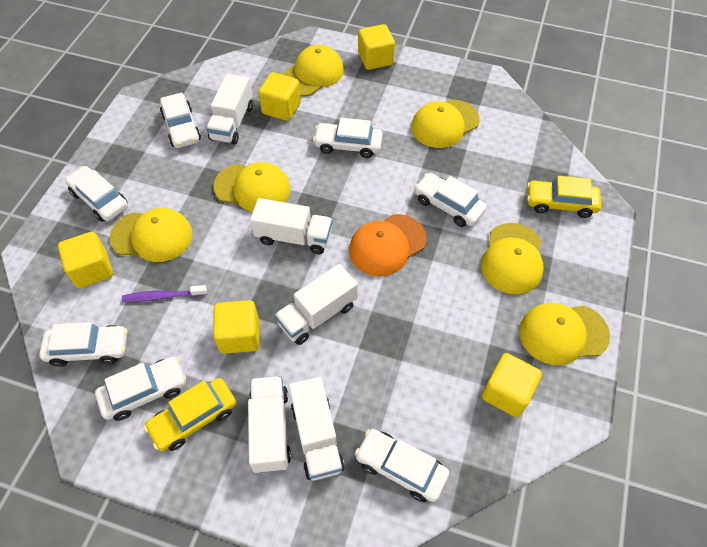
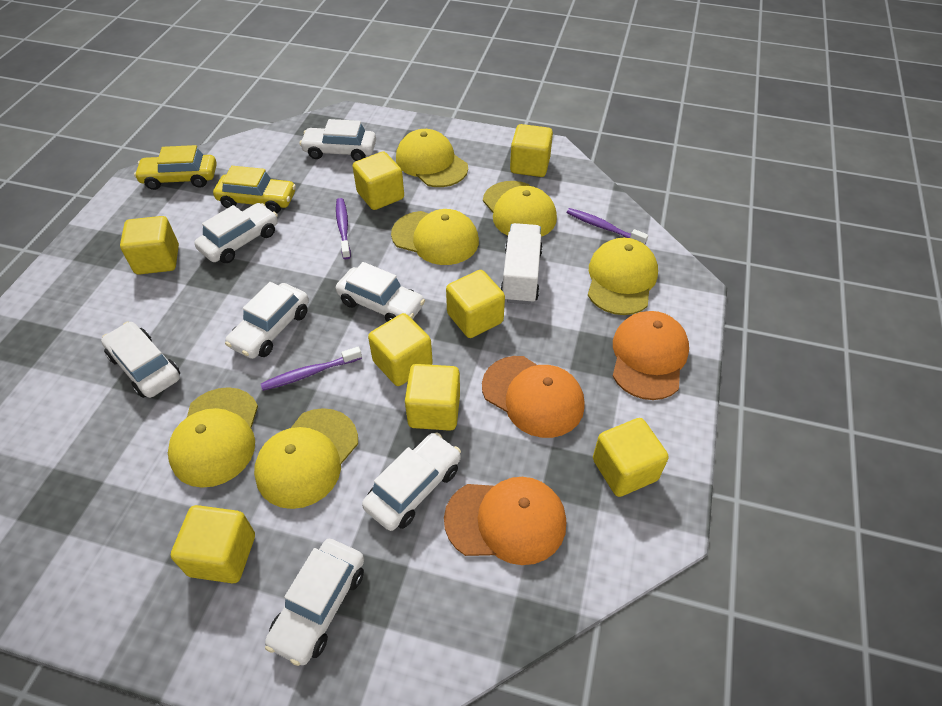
orange cap: [349,214,426,276] = 1 -> [444,477,566,565] [482,356,585,438] [613,311,689,400] = 3
purple toothbrush: [122,285,207,302] = 1 -> [261,346,362,391] [336,198,351,259] [566,208,648,244] = 3
white truck: [206,74,253,145] [248,376,291,473] [250,198,333,254] [275,264,358,345] [289,377,345,480] = 5 -> [500,223,543,304] = 1
yellow cube: [58,231,113,288] [213,300,259,354] [258,72,301,121] [358,24,395,70] [482,353,542,417] = 5 -> [120,216,179,275] [171,505,255,583] [353,151,404,210] [368,313,433,386] [405,364,460,431] [446,270,505,338] [510,124,553,177] [593,418,669,497] = 8

